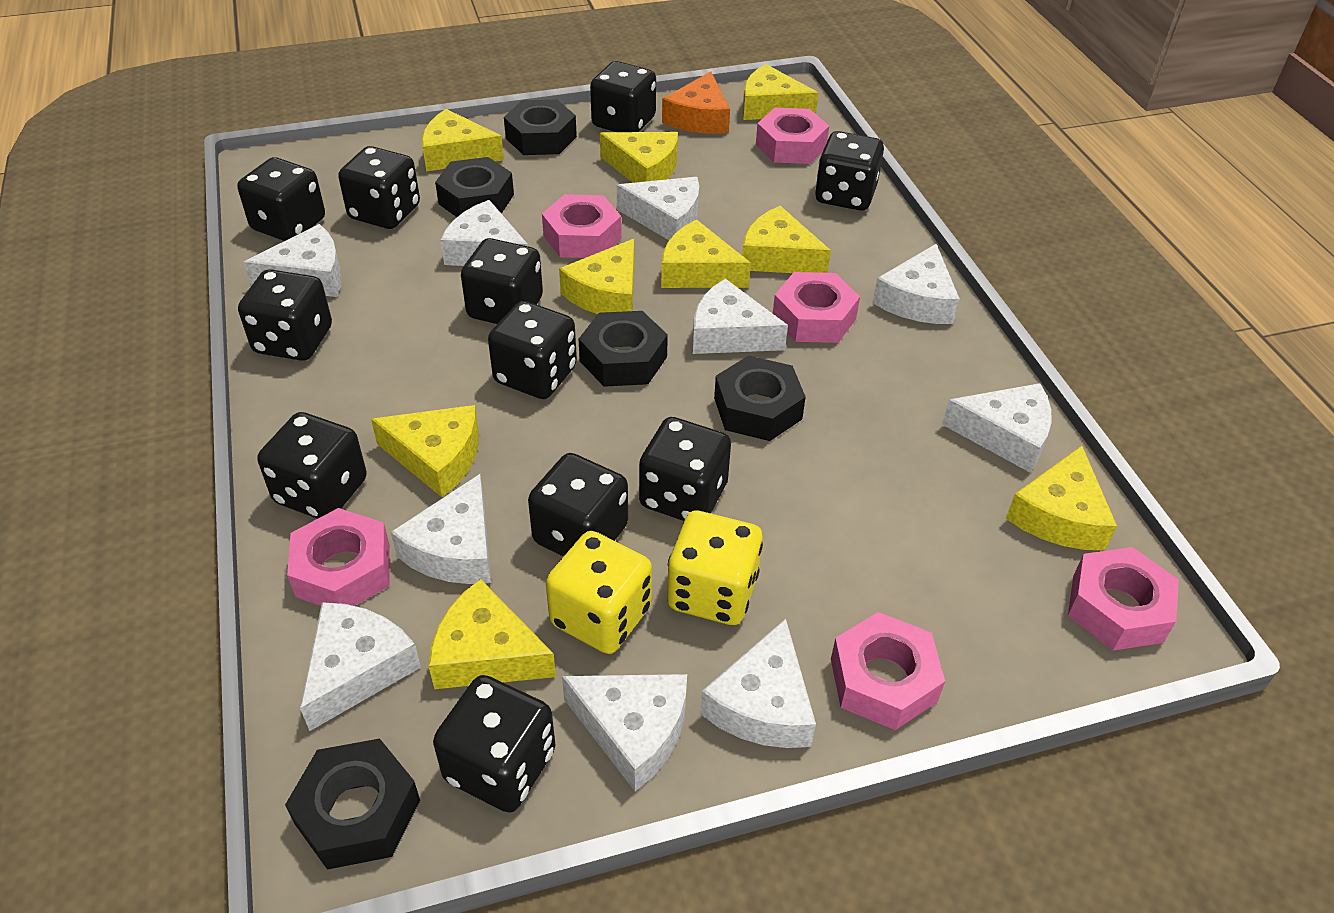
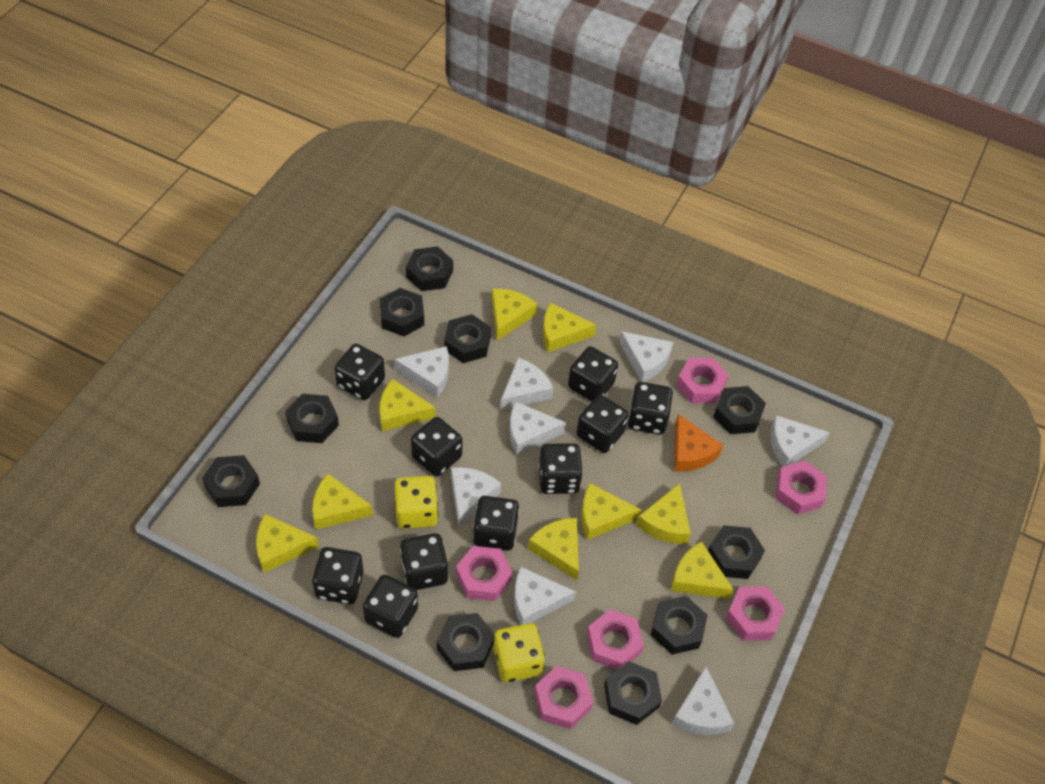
black dice: [237,157,325,241] [238,269,332,361] [258,412,367,519] [338,146,420,229] [433,675,555,813] [461,238,543,324] [488,301,577,399] [528,453,628,557] [590,61,656,132] [639,417,731,521] [815,131,884,211] = 11 -> [312,547,363,604] [335,344,385,400] [363,575,418,638] [400,533,448,590] [411,417,463,477] [473,496,519,551] [538,443,583,494] [568,346,618,402] [576,395,628,453] [628,382,673,435] = 10
black nut: [285,738,420,870] [435,157,514,217] [504,100,577,155] [579,311,668,387] [714,355,806,441] = 5 -> [202,455,260,507] [285,394,339,443] [380,288,424,336] [406,246,453,291] [437,613,495,671] [444,314,491,363] [604,661,662,725] [651,596,708,655] [708,525,765,579] [713,386,766,434] = 10
white cheese: [244,224,342,297] [300,602,421,731] [391,474,491,584] [440,200,528,266] [562,674,687,791] [617,177,699,240] [693,279,788,354] [700,618,816,748] [872,244,960,324] [942,383,1051,473] = 10 -> [394,346,449,397] [451,467,501,528] [500,358,553,410] [509,401,566,455] [514,567,576,625] [619,331,673,382] [672,666,734,735] [770,415,830,467] = 8

